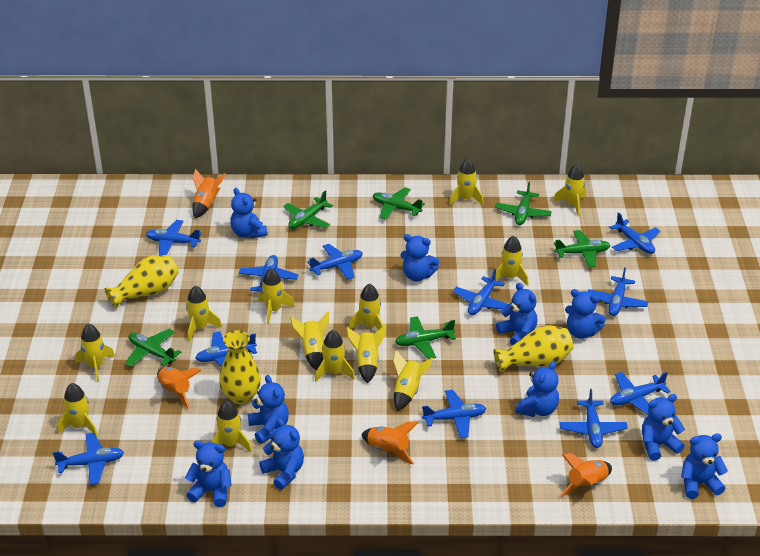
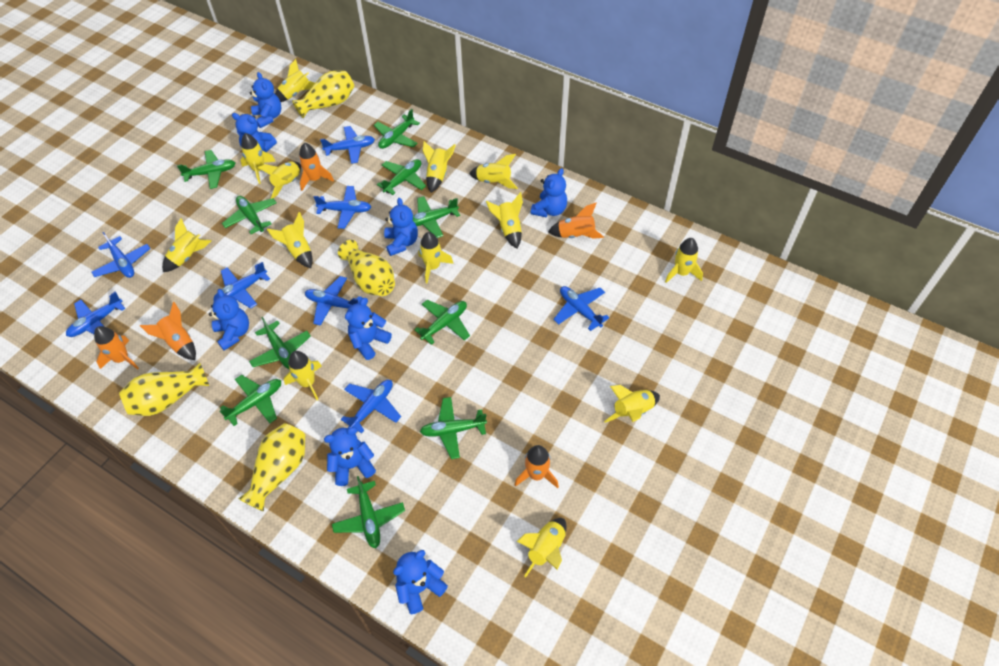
blue plane: [53,433,124,485] [146,220,202,255] [195,331,257,368] [239,255,298,292] [307,244,363,280] [422,390,486,438] [453,269,508,315] [560,389,628,448] [588,267,648,316] [609,212,661,254] [610,372,671,415] = 11 -> [66,291,126,337] [91,232,150,278] [213,262,270,308] [305,276,363,326] [314,186,371,229] [320,126,375,164] [341,380,401,434] [553,286,610,331] = 8
blue teddy bear: [185,440,232,507] [230,188,268,238] [248,375,289,444] [259,418,304,490] [400,234,439,281] [496,283,537,346] [516,361,559,417] [565,289,606,339] [642,394,685,461] [681,433,728,499] = 10 -> [209,289,249,351] [232,113,277,152] [250,72,282,128] [324,427,376,486] [345,298,392,360] [384,198,418,256] [393,550,448,614] [531,168,567,217] = 8
green plane: [125,329,181,367] [283,190,333,229] [373,187,425,220] [395,316,456,359] [495,181,552,225] [554,230,610,268] = 6 -> [177,150,235,189] [220,375,281,426] [222,196,277,234] [249,317,311,369] [332,476,405,548] [374,109,420,149] [377,159,426,195] [413,196,460,238] [414,300,470,345] [420,397,487,459] = 10
orange rocket: [157,367,201,409] [193,169,226,218] [361,422,418,465] [560,453,612,497] = 4 -> [94,326,139,370] [140,302,196,360] [299,143,334,191] [515,445,559,488] [548,203,604,239] = 5
yellow vase: [105,255,179,309] [219,330,261,405] [493,325,573,373] = 3 -> [119,362,209,416] [238,423,305,511] [292,71,355,119] [338,240,395,296] = 4

